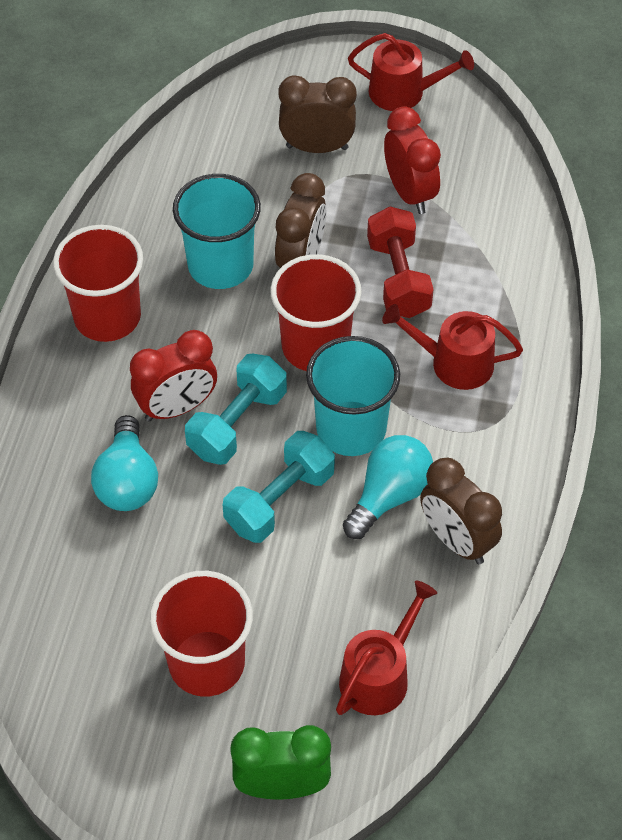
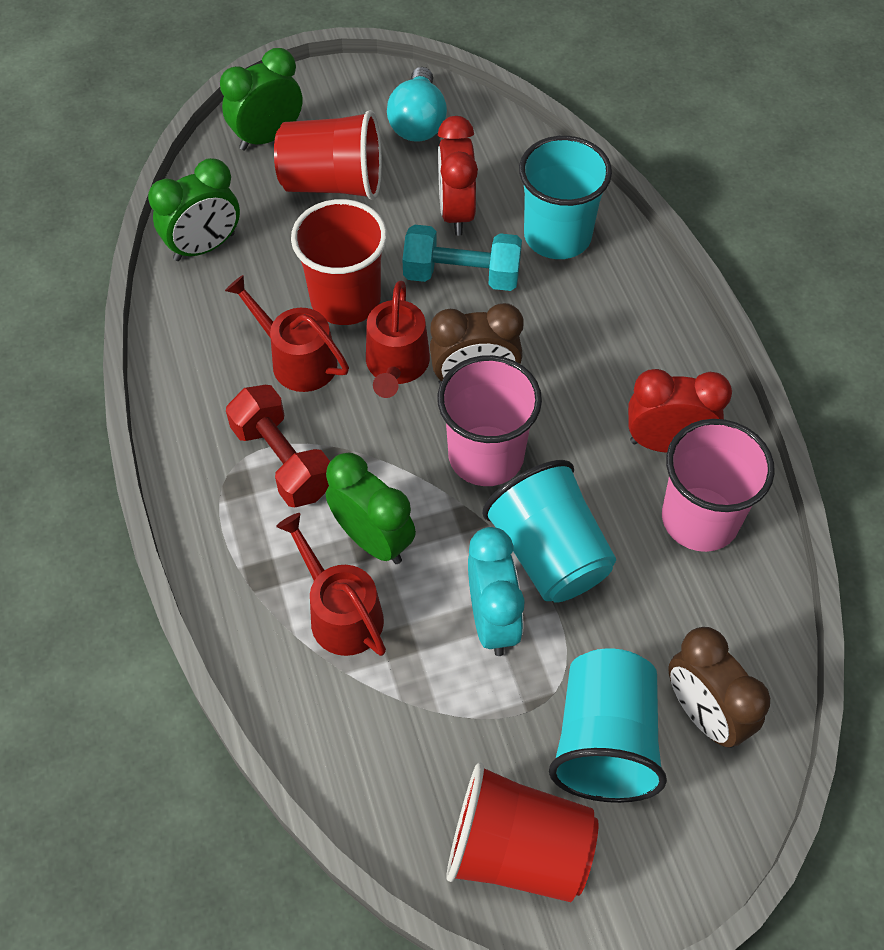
brown clock: [275,173,326,268] [278,75,357,153] [420,458,502,564] = 3 -> [430,303,523,385] [668,627,770,748] = 2
green clock: [230,725,331,799] = 1 -> [148,158,240,261] [220,48,303,150] [326,452,416,564] = 3
pink cup: none = 0 -> [437,355,542,486] [662,419,775,552] = 2
turquoise clock: none = 0 -> [468,527,525,656] = 1
turquoise cup: [173,174,261,289] [306,336,400,456] = 2 -> [482,460,616,603] [519,136,612,259] [549,649,667,803] = 3
turquoise dumbbell: [185,354,287,465] [223,431,335,543] = 2 -> [402,224,522,291] = 1
turquoise light bulb: [91,415,158,511] [343,435,433,539] = 2 -> [387,67,447,142] = 1

